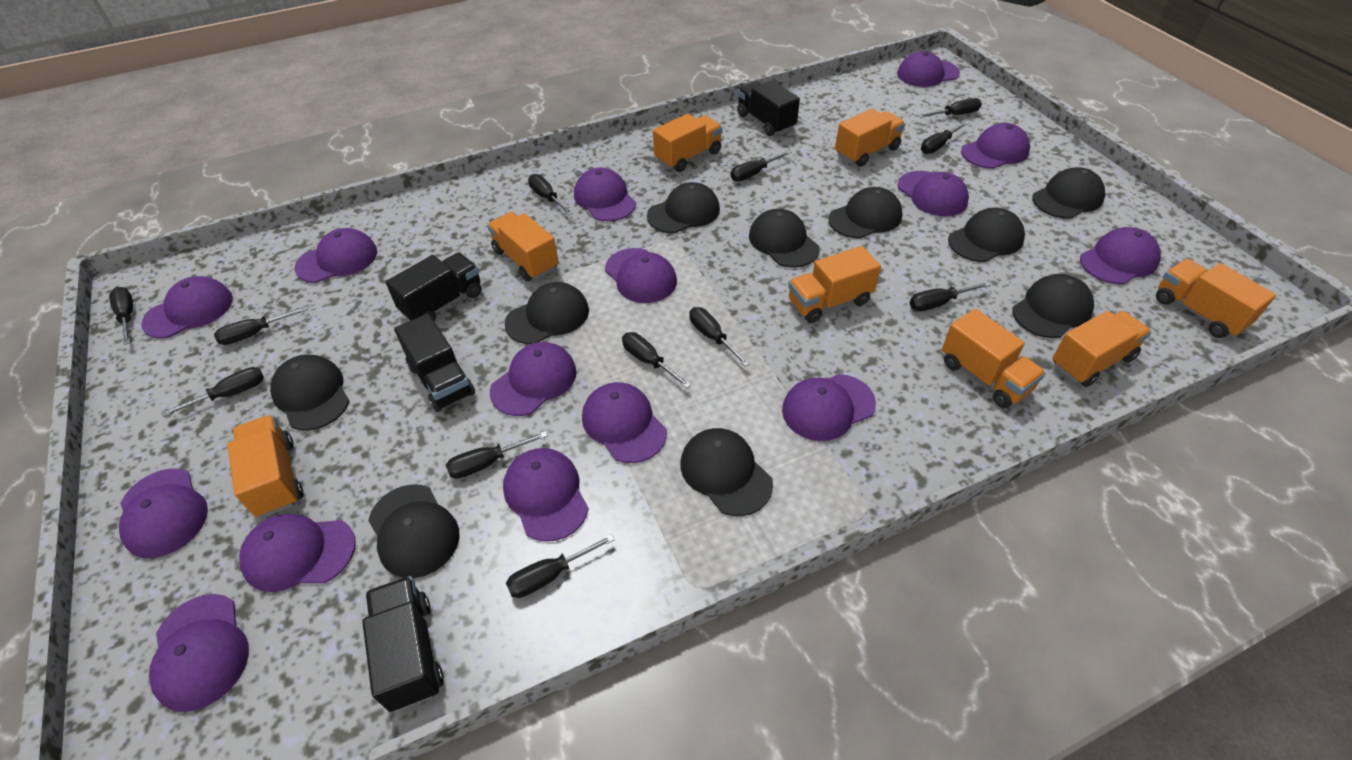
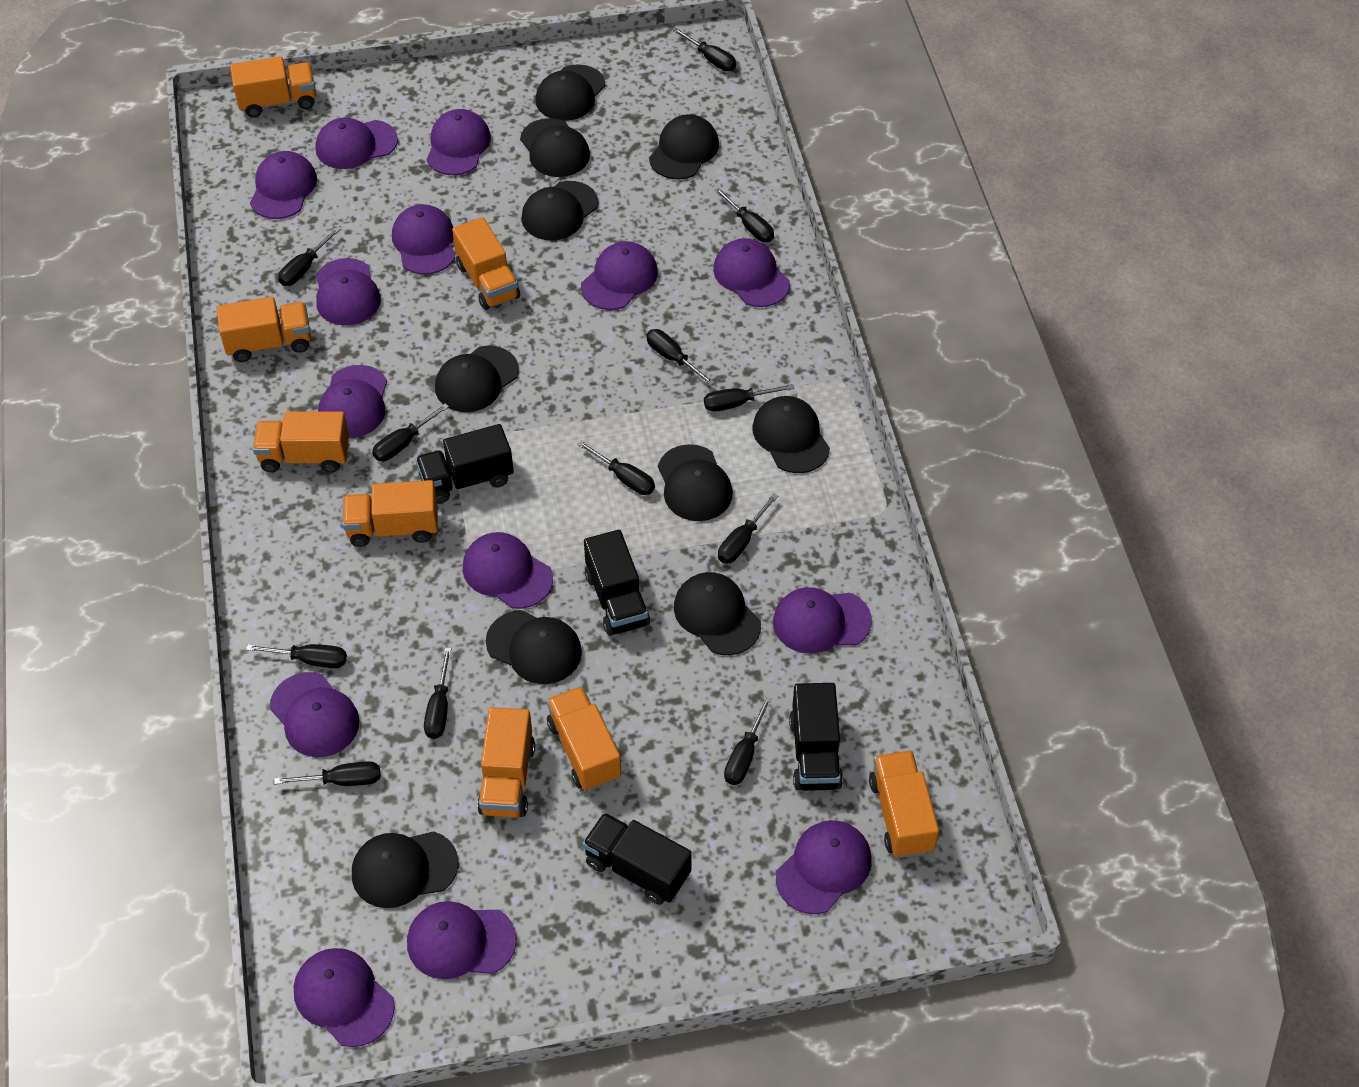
purple cap: [119,468,208,558] [141,276,233,339] [149,594,249,712] [239,514,356,592] [294,228,377,283] [490,342,577,416] [503,448,589,542] [574,167,636,221] [582,382,667,463] [605,248,677,303] [782,374,876,441] [897,51,960,87] [898,171,969,216] [961,123,1030,169] [1080,227,1161,284] = 15 -> [250,151,317,219] [270,672,360,757] [294,948,395,1047] [316,117,398,169] [316,258,381,326] [318,365,387,438] [392,204,455,275] [407,901,517,979] [426,109,491,175] [463,532,553,609] [581,241,658,310] [713,238,790,307] [773,587,872,654] [776,820,872,914] = 14

